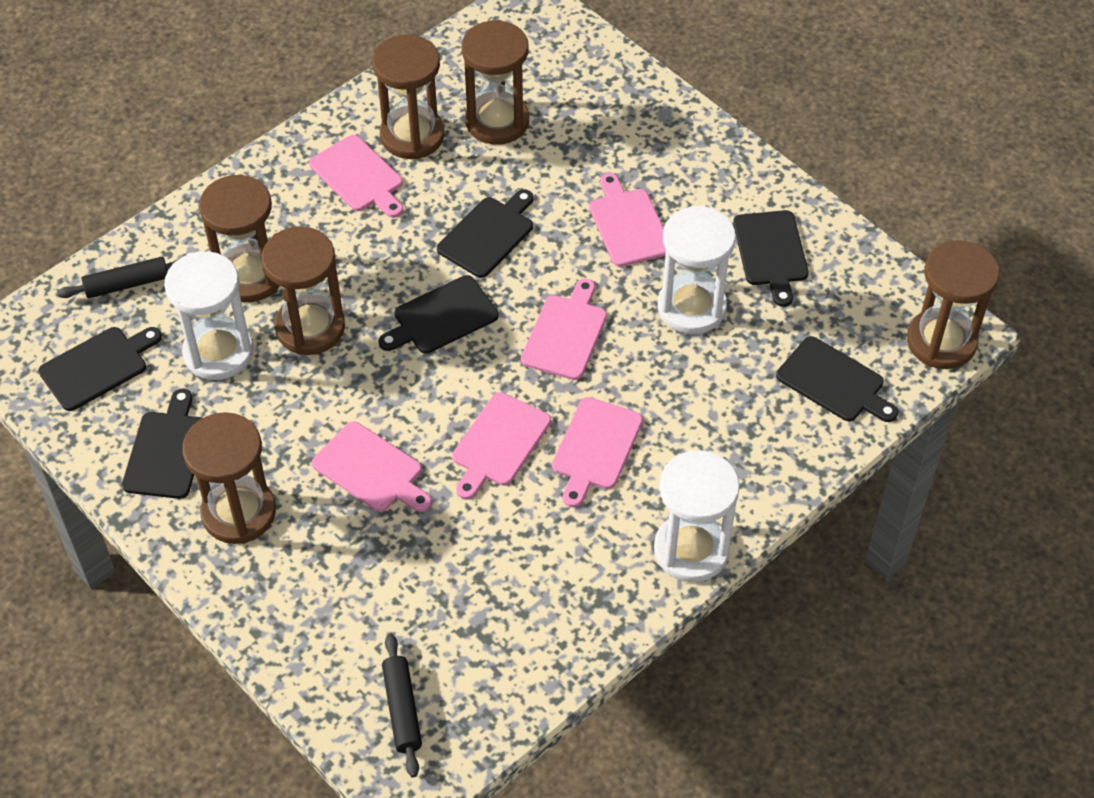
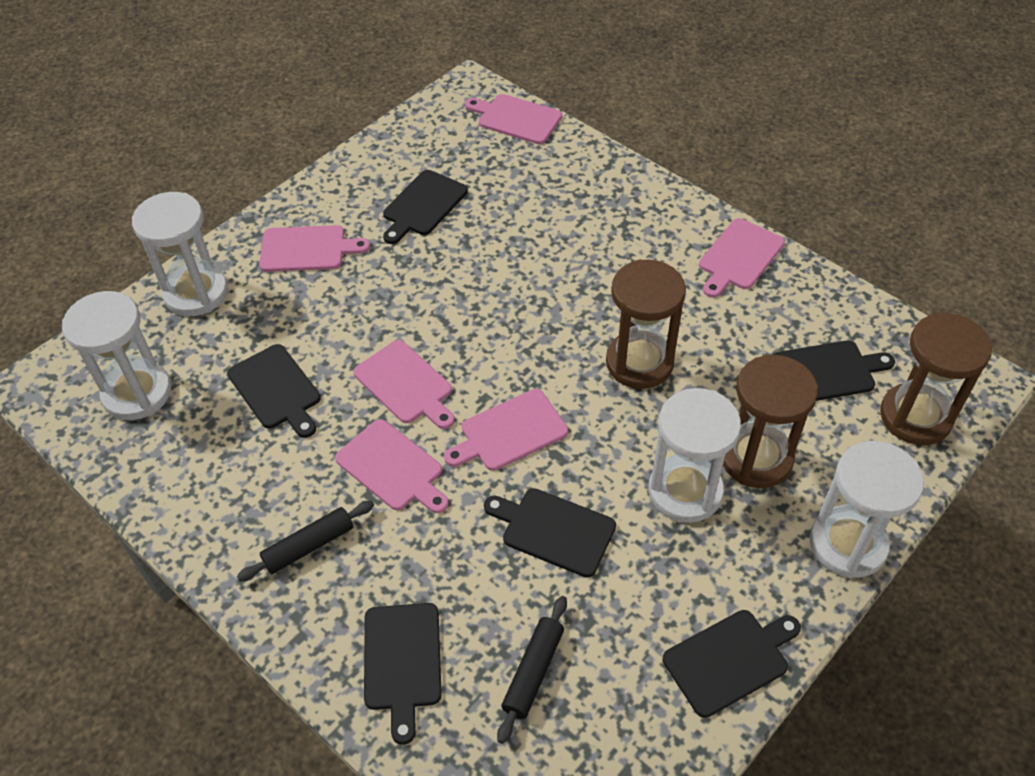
brown hourglass: [182,412,276,544] [199,174,280,302] [261,226,345,355] [372,35,445,159] [462,20,529,145] [907,240,999,369] = 6 -> [606,260,686,389] [723,355,818,488] [880,312,992,445] = 3
white hourglass: [164,251,254,380] [654,450,740,582] [658,206,736,334] = 3 -> [62,291,171,420] [132,192,228,316] [649,388,741,523] [810,441,924,578] = 4

